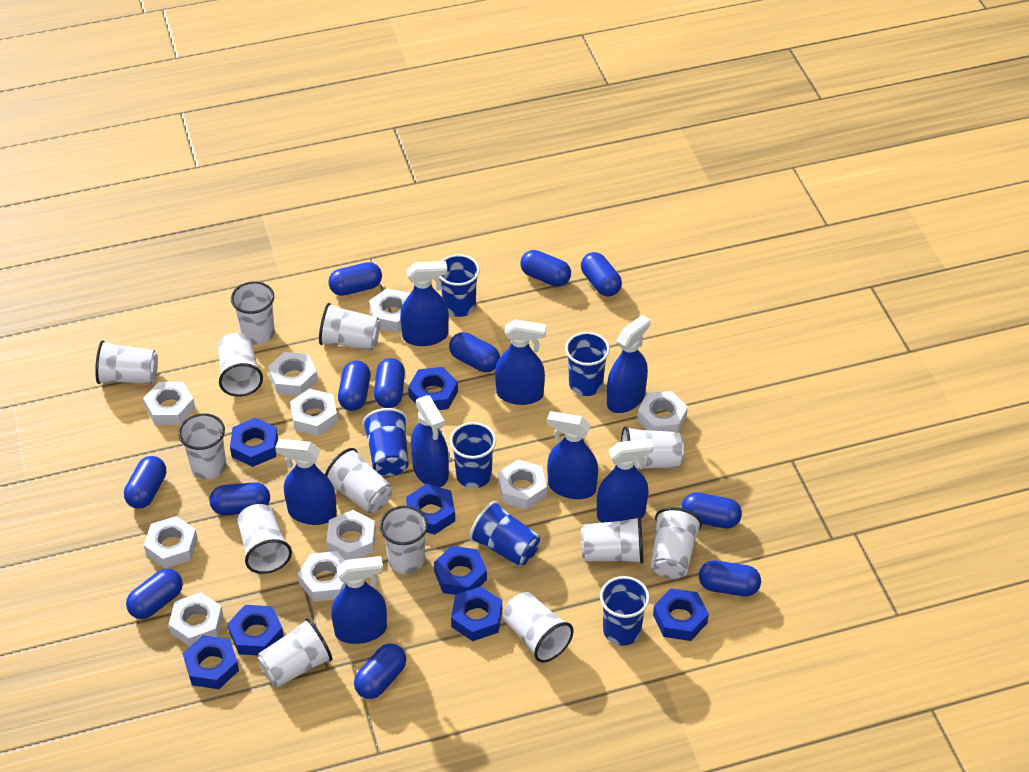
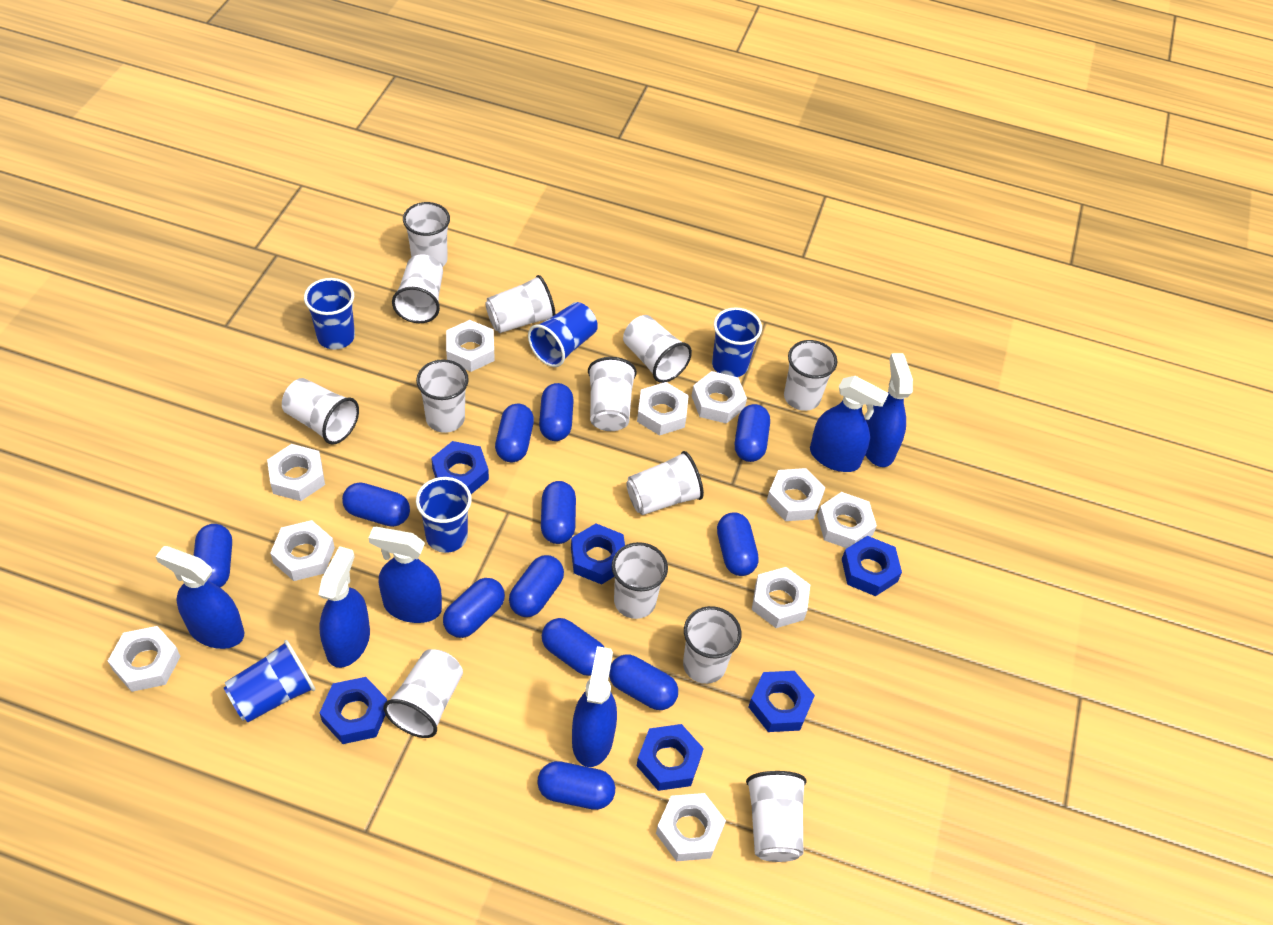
blue cup: [362,408,409,476] [439,254,480,317] [450,422,496,488] [469,501,540,567] [565,332,610,396] [600,576,650,646] = 6 -> [224,640,315,722] [304,278,355,350] [416,477,472,553] [528,302,598,367] [712,307,762,377] = 5
blue nut: [183,635,239,689] [227,605,284,656] [230,418,278,467] [406,484,455,535] [408,367,458,410] [434,546,487,595] [451,586,502,641] [653,588,709,641] = 8 -> [320,677,387,744] [431,441,489,494] [571,524,625,585] [637,724,704,791] [749,671,815,732] [842,536,902,596] = 6
blue spray bottle: [275,439,337,525] [331,556,387,644] [400,261,449,346] [411,395,449,487] [495,319,546,405] [547,411,598,499] [597,438,653,523] [607,315,651,413] = 8 -> [156,546,244,649] [318,546,370,668] [369,527,442,623] [572,646,617,767] [810,376,889,472] [865,353,913,467] = 6

